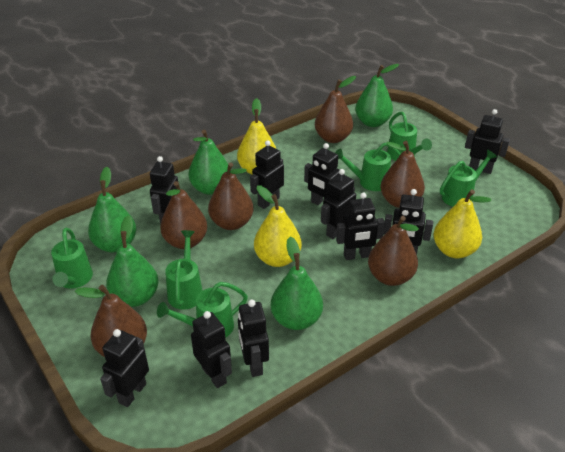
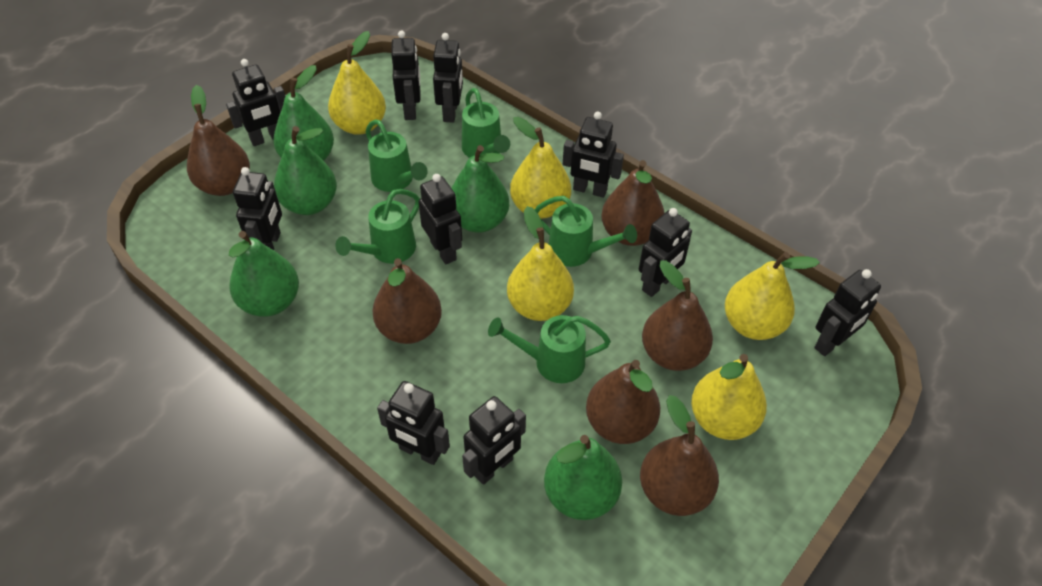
green watering can: [51,228,93,289] [157,282,248,338] [165,230,203,309] [335,142,401,191] [387,112,432,161] [440,149,497,207] = 6 -> [335,189,420,264] [366,119,428,192] [462,88,510,158] [488,315,611,383] [534,196,637,267] = 5
yellow pear: [237,98,276,175] [254,185,302,267] [433,189,491,258] = 3 -> [328,31,386,135] [507,206,574,321] [510,117,571,219] [691,354,767,440] [725,252,820,340] = 5

